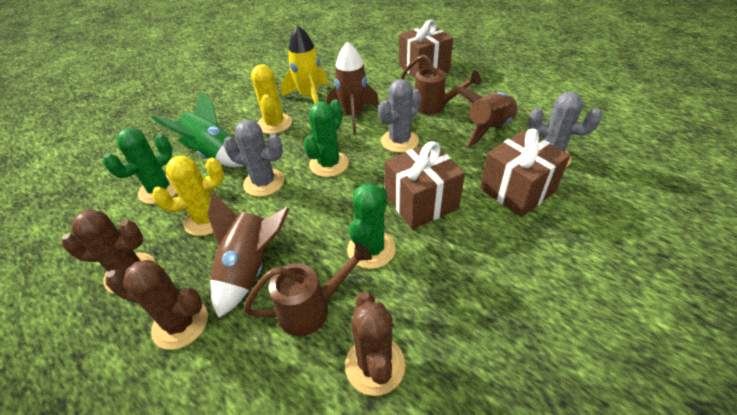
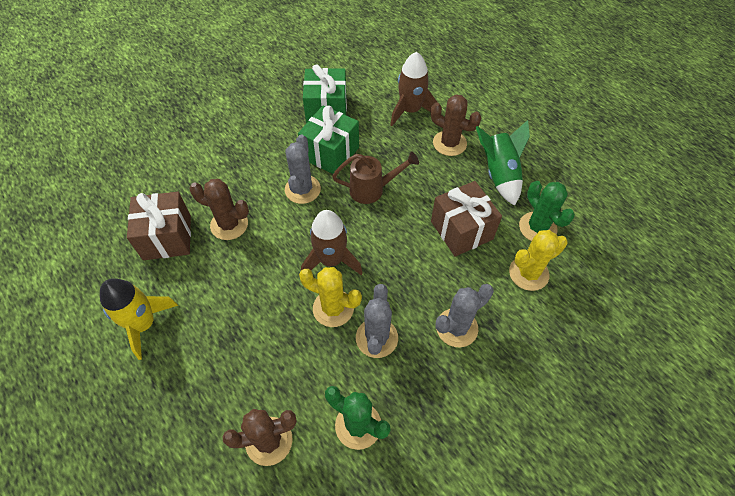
brown gift: [385,141,465,229] [399,19,453,78] [480,129,570,217] = 3 -> [127,192,191,260] [431,181,502,257] = 2
brown rocket: [207,192,290,318] [327,41,379,134] [453,86,518,147] = 3 -> [301,210,363,275] [390,52,438,126] = 2
brown watering can: [244,242,372,336] [401,54,481,115] = 2 -> [332,151,419,204] = 1
green cactus: [103,128,177,204] [303,99,349,177] [347,183,396,269] = 3 -> [325,386,390,450] [519,181,575,241] = 2
green gift: none = 0 -> [298,105,359,174] [303,64,347,123] = 2

